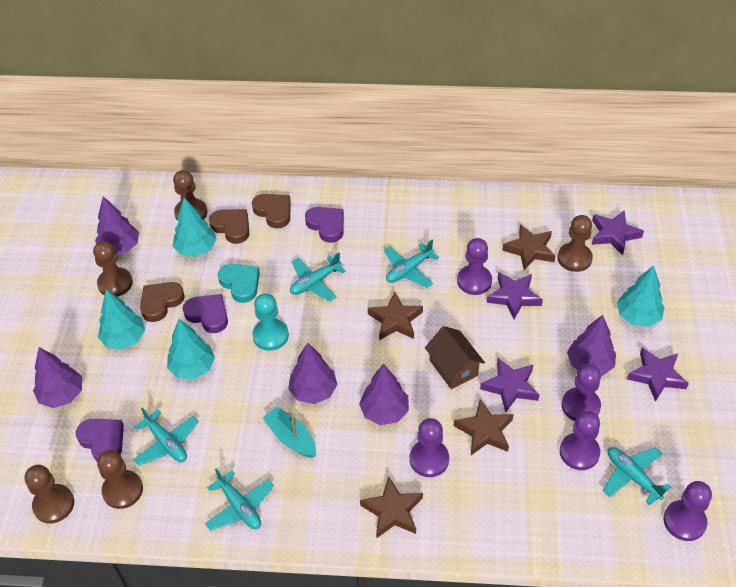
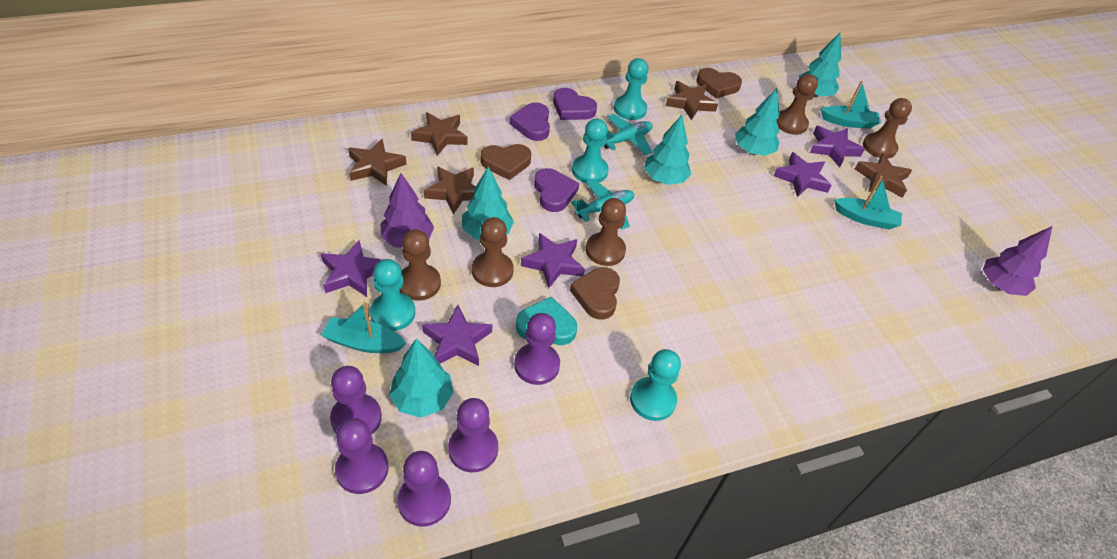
brown house: [425,326,485,389] = 1 -> none = 0
brown star: [360,476,423,538] [368,291,423,340] [454,399,514,455] [502,224,555,270] = 4 -> [348,139,407,186] [411,112,468,156] [424,166,476,215] [666,81,718,120] [855,153,912,198] = 5
purple star: [480,358,539,413] [487,272,543,319] [592,210,644,255] [627,348,689,402] = 4 -> [321,240,383,297] [422,305,492,366] [521,233,585,289] [774,152,831,197] [810,126,865,167] = 5
purple tree: [33,347,82,408] [95,196,139,255] [288,343,338,404] [359,363,409,425] [567,315,616,376] = 5 -> [380,173,434,248] [983,226,1052,296] = 2
turquoise boat: [262,406,316,458] = 1 -> [321,302,406,353] [821,81,881,129] [834,176,902,230] = 3
turquoise pawn: [252,293,289,351] = 1 -> [370,259,415,331] [572,118,609,183] [614,58,648,120] [630,349,681,421] = 4
turquoise plane: [133,407,199,466] [205,468,274,531] [290,253,346,301] [384,240,439,288] [603,447,671,505] = 5 -> [571,179,634,229] [604,114,652,155] = 2
turquoise tree: [98,289,145,350] [167,319,215,379] [173,198,217,257] [617,265,665,327] = 4 -> [389,338,454,418] [462,167,514,240] [644,115,691,185] [735,88,780,156] [799,33,841,97] = 5

